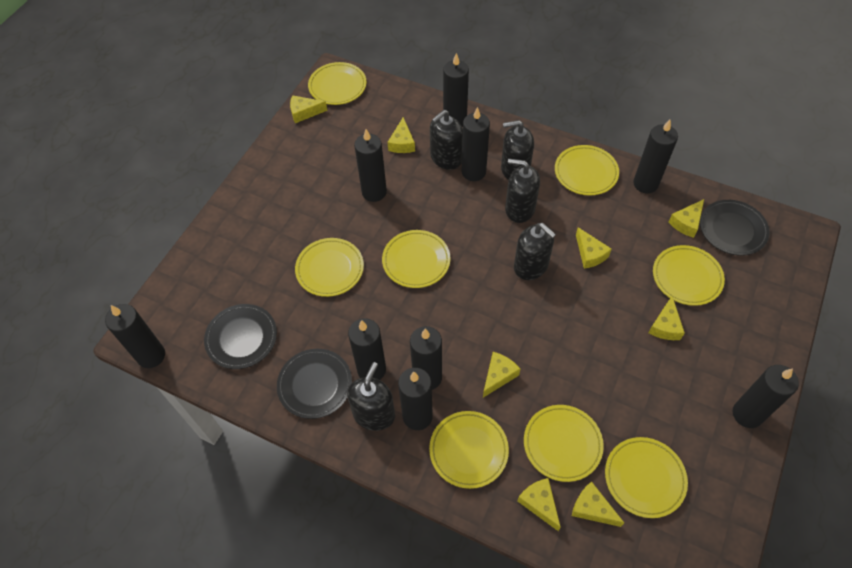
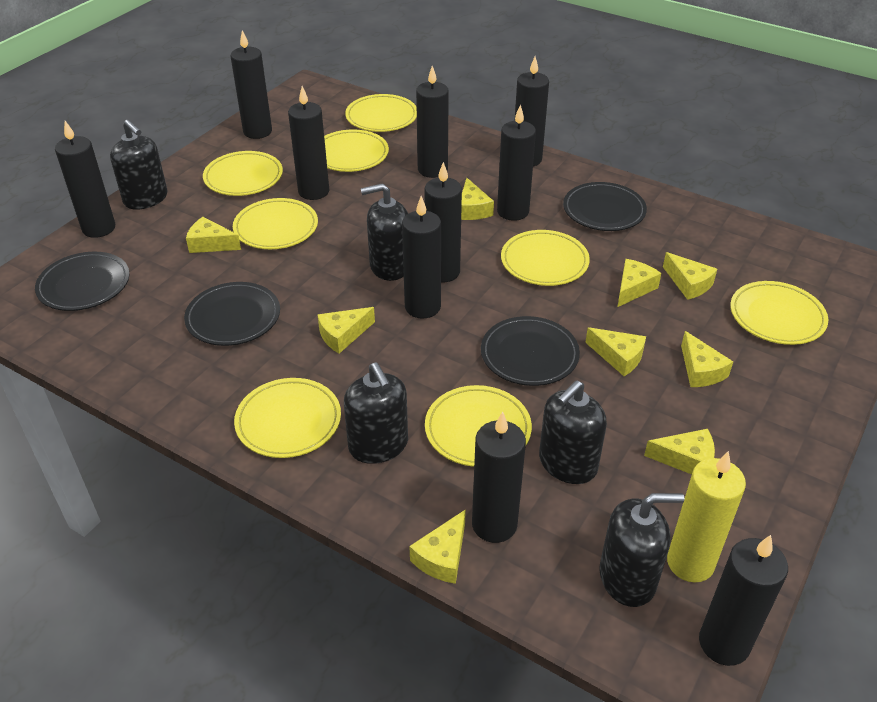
black candle: [105,304,165,368] [348,318,386,380] [354,129,387,202] [398,368,433,430] [410,326,442,390] [443,53,469,127] [462,107,490,181] [633,120,678,193] [733,365,799,428] = 9 -> [55,121,115,238] [231,30,272,139] [288,86,329,200] [402,196,441,319] [416,66,449,178] [425,162,462,282] [472,412,526,543] [497,104,536,221] [515,56,549,167] [699,535,788,666] = 10
black plate: [204,304,277,369] [277,349,352,419] [700,200,770,256] = 3 -> [35,252,130,311] [184,282,280,346] [481,316,580,386] [563,182,647,231] = 4
yellow candle: none = 0 -> [667,451,746,583] = 1
yellow cheese: [290,95,328,123] [387,117,415,153] [483,352,520,398] [517,478,561,531] [572,481,624,527] [576,227,612,269] [649,296,685,340] [668,199,704,238] = 8 -> [186,217,241,253] [318,307,375,354] [409,509,466,584] [461,178,494,220] [585,327,646,376] [618,259,661,307] [644,429,715,474] [663,252,717,300] [681,331,733,387] = 9

